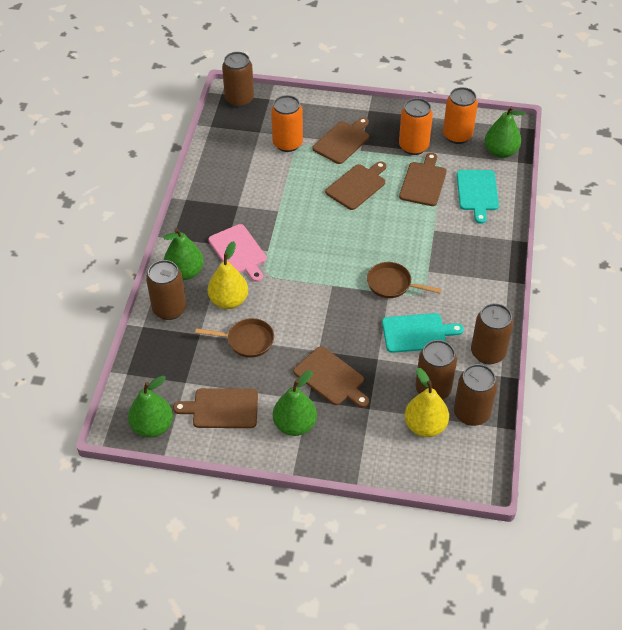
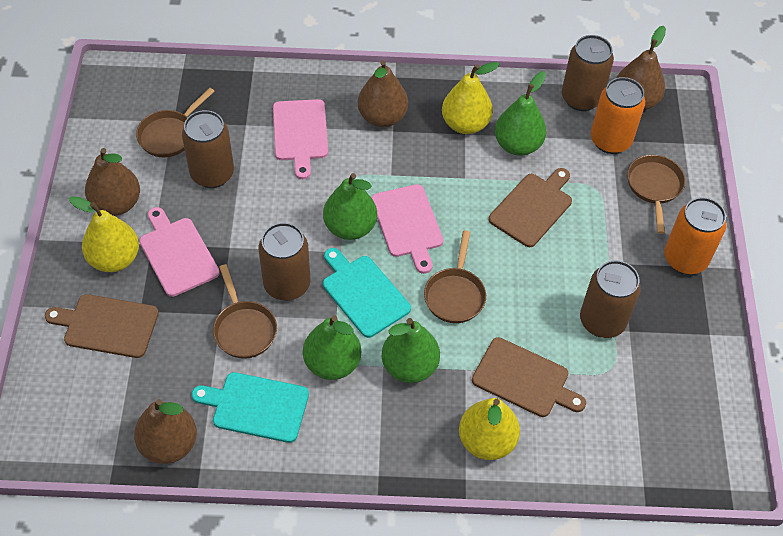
brown can: [146,260,186,320] [222,52,254,107] [415,340,457,400] [454,364,498,426] [471,303,514,364] = 5 -> [182,110,234,188] [259,223,310,301] [562,35,614,111] [580,260,641,338] = 4
brown cutting board: [173,388,258,428] [293,346,369,408] [313,117,369,164] [325,161,386,210] [399,153,447,206] = 5 -> [45,294,159,358] [472,337,586,417] [489,168,572,247] = 3
brown pan: [195,318,274,357] [367,262,442,298] = 2 -> [136,88,215,157] [213,264,277,359] [424,230,486,323] [627,155,685,234] = 4
brown pear: none = 0 -> [85,148,140,216] [134,399,197,464] [358,60,408,127] [617,26,666,110] = 4
orange can: [271,95,303,152] [399,98,433,155] [443,87,478,144] = 3 -> [591,77,645,154] [664,197,727,275] = 2
pink cutting board: [208,224,267,282] = 1 -> [139,207,220,297] [273,99,328,179] [372,184,443,274] = 3
yellow pear: [208,241,248,309] [405,368,449,437] = 2 -> [69,196,139,272] [442,62,499,134] [459,398,520,460] = 3

